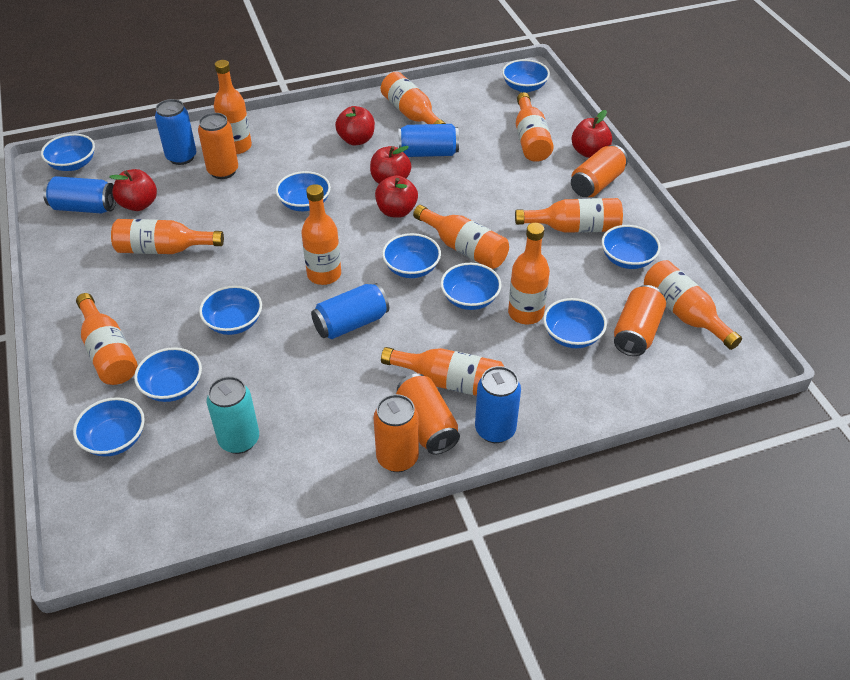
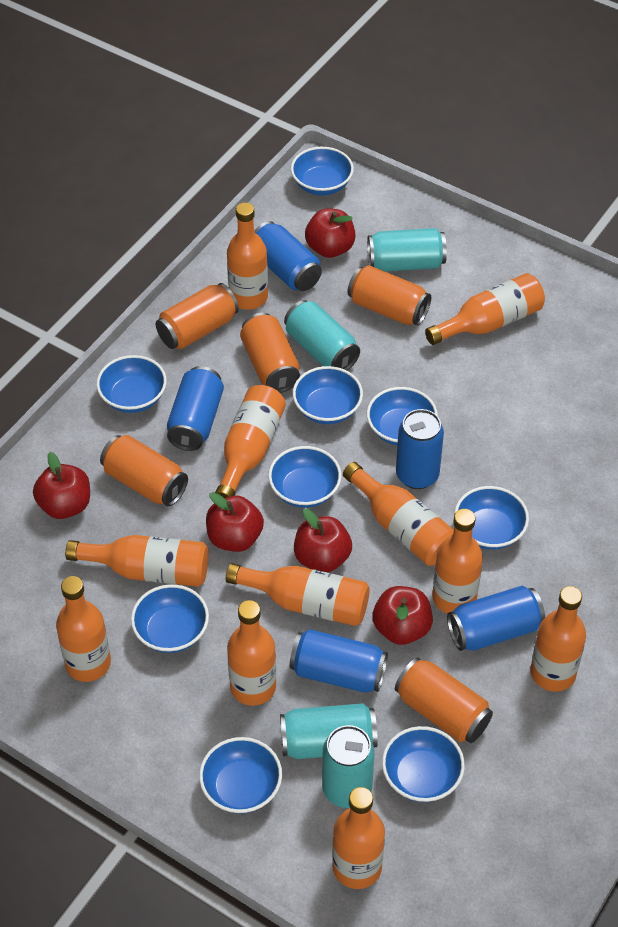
blue bowl: [41,134,95,171] [73,397,145,456] [134,347,202,402] [199,286,262,335] [276,171,331,211] [382,233,441,278] [441,263,502,310] [502,59,550,93] [543,298,607,348] [601,225,661,269] = 10 -> [96,355,167,413] [131,584,209,653] [199,737,282,814] [268,446,342,508] [291,147,354,195] [293,366,363,424] [367,387,438,445] [382,726,465,802] [454,486,529,550] = 9
turquoise can: [207,376,259,454] = 1 -> [280,703,378,759] [284,300,360,370] [322,725,375,808] [367,228,447,272] = 4

